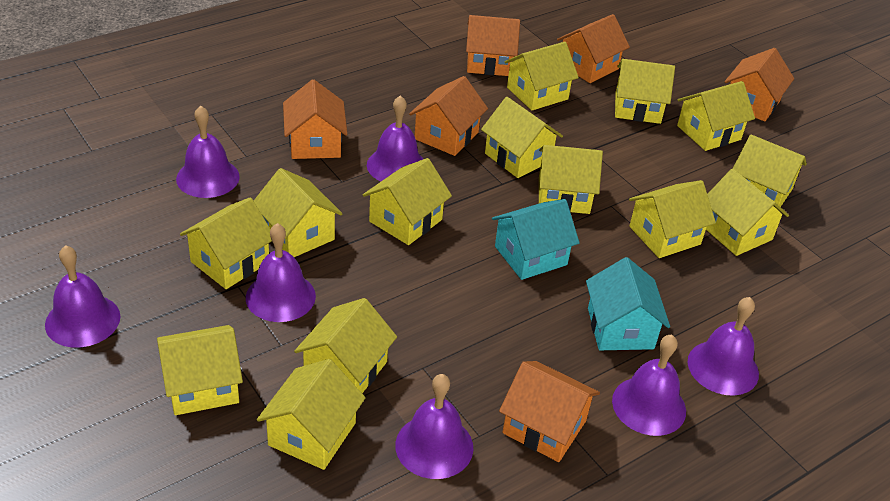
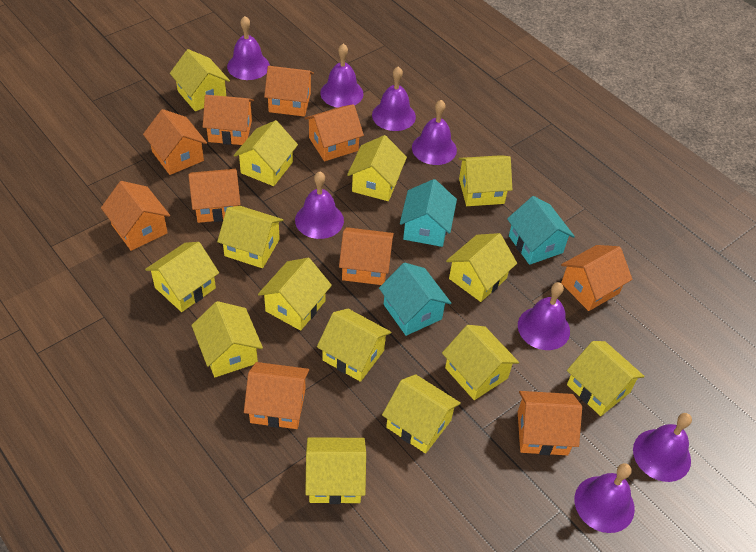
orange house: [283,79,347,159] [409,76,488,156] [466,15,520,76] [499,361,600,462] [557,14,630,83] [725,48,794,121] = 6 -> [101,181,170,251] [143,109,207,175] [188,169,241,223] [203,95,254,145] [244,362,309,429] [264,66,314,117] [305,104,364,161] [339,227,394,285] [518,391,582,455] [561,245,632,311] = 10
purple bell: [45,245,120,348] [176,106,240,198] [246,223,316,322] [367,95,423,181] [395,374,473,479] [612,335,686,436] [687,297,759,396] = 7 -> [227,16,270,80] [295,171,344,239] [320,43,363,108] [372,66,416,131] [412,100,457,165] [518,282,570,350] [574,463,635,533] [633,413,692,482] = 8
turquoise house: [492,199,580,280] [586,257,670,350] = 2 -> [379,263,451,336] [400,179,457,247] [507,196,575,265] = 3

